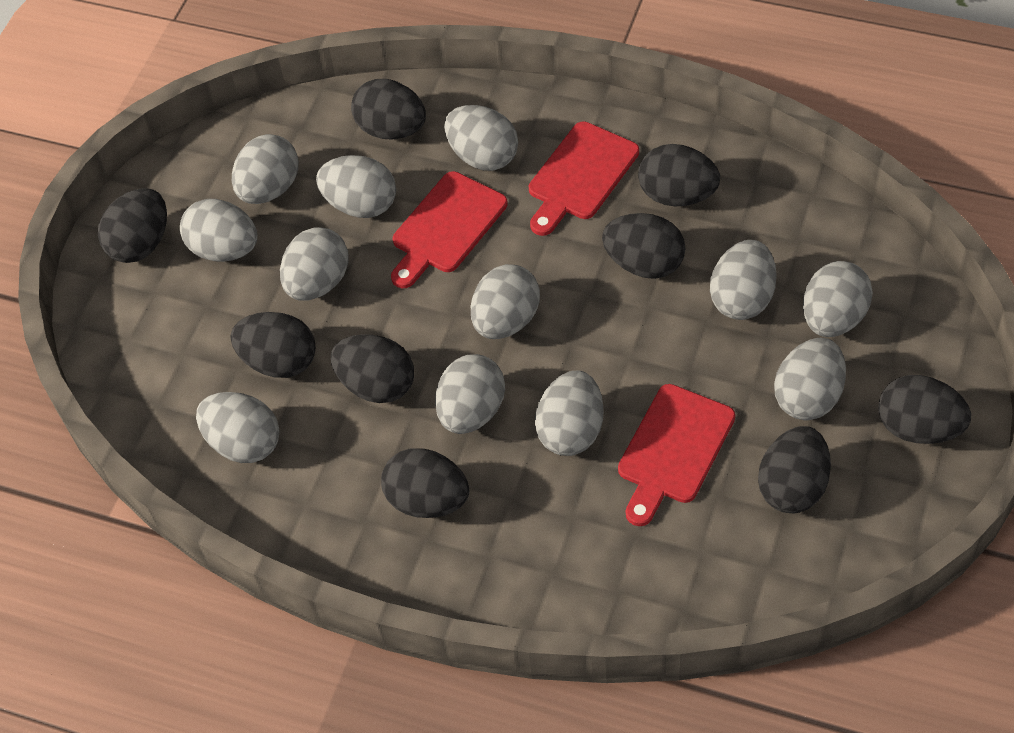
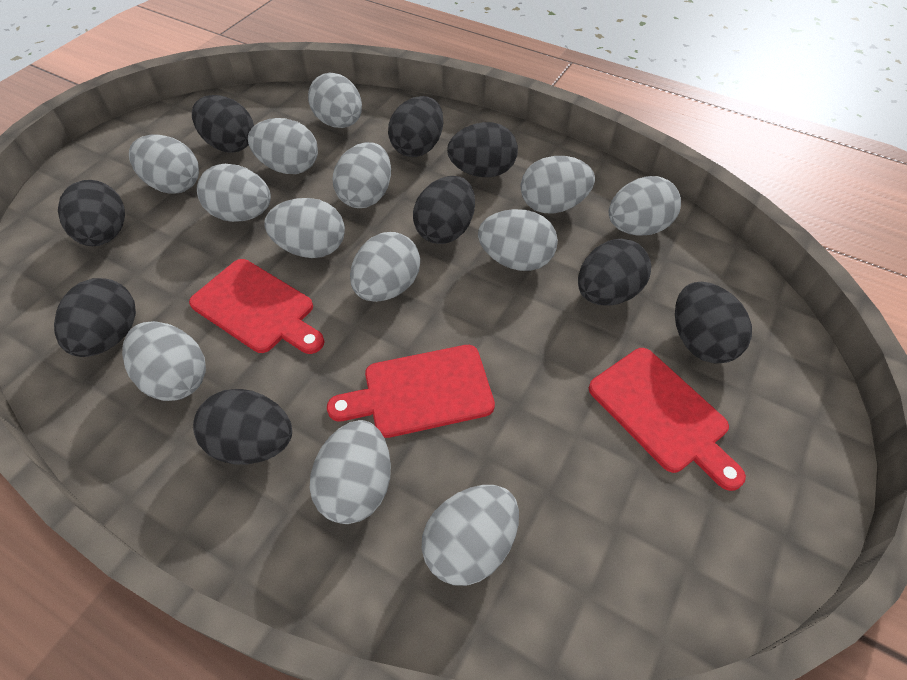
grey egg: [180,199,257,262] [196,392,280,463] [232,134,299,204] [280,227,348,301] [316,155,396,218] [435,354,505,434] [444,105,518,171] [471,264,540,339] [535,371,604,456] [710,240,777,320] [774,338,846,420] [803,261,873,337] = 12 -> [122,321,206,401] [129,134,199,194] [197,164,271,222] [248,118,318,174] [264,198,345,258] [308,73,362,128] [310,420,391,524] [333,142,391,208] [350,232,420,302] [422,485,519,586] [478,209,558,271] [521,156,595,214] [609,176,681,235] = 13

